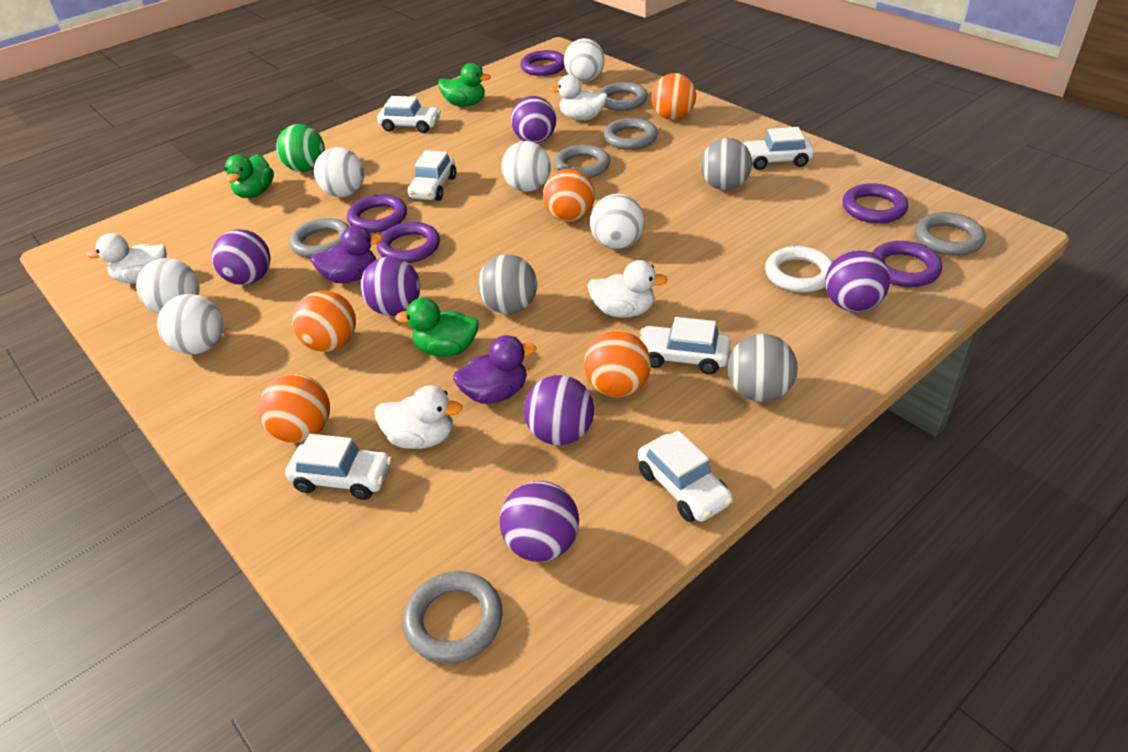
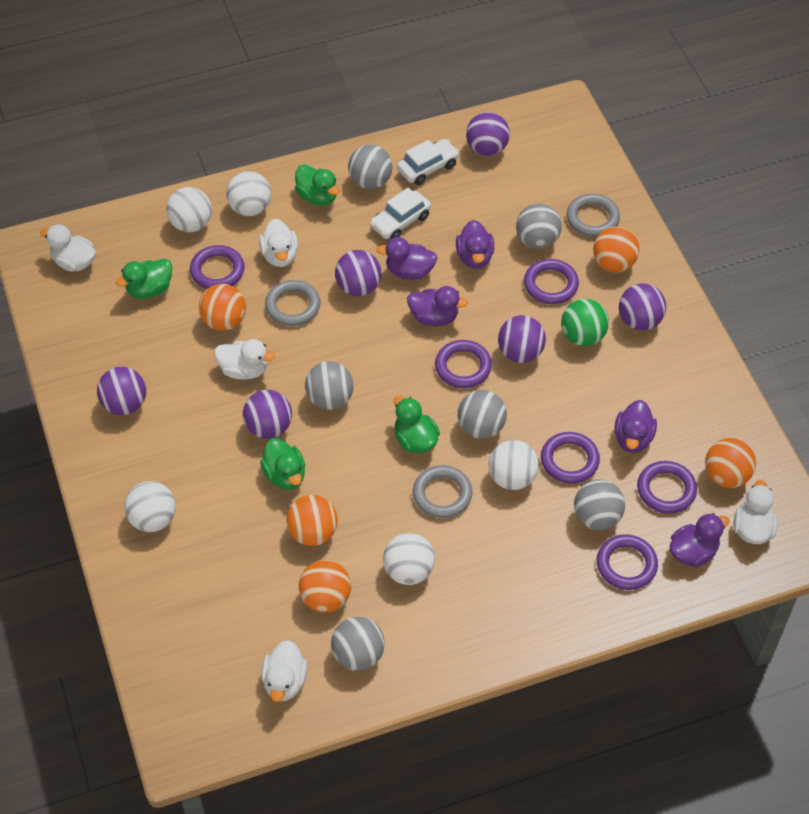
green duck: [225,154,274,198] [395,298,479,357] [438,63,491,107] = 3 -> [116,259,172,299] [260,438,305,490] [295,164,340,206] [394,396,440,453] = 4
grey ball: [478,254,537,314] [701,138,752,190] [727,334,798,402] = 3 -> [305,361,354,410] [331,617,385,671] [348,145,392,189] [458,390,507,439] [516,203,562,249] [574,479,625,530] = 6
grey ring: [290,218,350,258] [403,571,503,663] [554,144,610,178] [599,82,648,111] [604,118,658,150] [915,212,986,256] = 6 -> [265,280,320,326] [413,465,472,518] [567,194,620,237] = 3
purple duck: [311,226,383,283] [453,335,536,404] = 2 -> [376,237,438,280] [407,286,468,326] [456,220,494,269] [614,400,657,453] [670,513,730,567] = 5
purple ring: [347,194,407,233] [377,222,440,263] [520,50,565,76] [843,183,908,223] [872,241,942,287] = 5 -> [190,245,244,289] [435,340,492,388] [524,259,579,304] [541,432,600,484] [597,534,658,590] [637,461,697,514] = 6
white ball: [136,258,200,314] [157,294,224,355] [314,147,364,197] [501,141,551,192] [564,38,605,82] [590,194,645,249] = 6 -> [124,481,176,532] [166,187,212,232] [226,171,271,216] [383,533,435,585] [489,440,539,490] = 5
white car: [285,434,392,500] [377,96,441,133] [408,150,456,201] [638,430,733,522] [640,317,731,374] [744,127,814,170] = 6 -> [370,188,431,239] [397,139,460,185] = 2
white duck: [87,233,167,283] [375,386,463,449] [550,75,608,120] [587,260,668,318] = 4 -> [40,224,96,272] [214,339,275,380] [259,219,298,267] [261,640,308,702] [734,480,778,544] = 5
white ring: [765,246,833,293] = 1 -> none = 0

